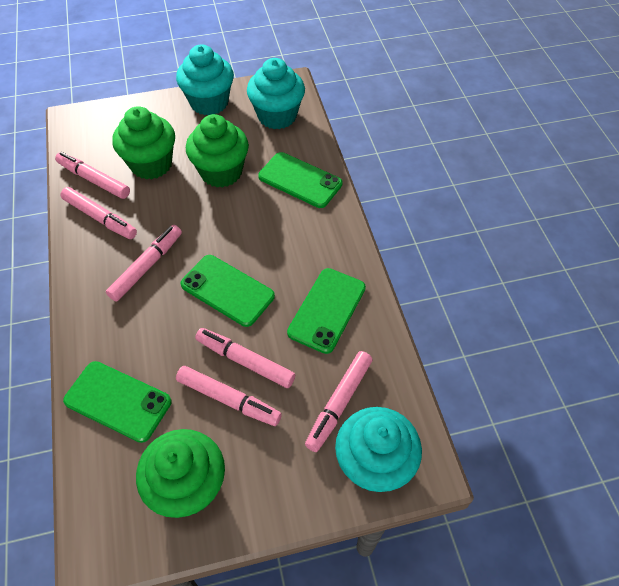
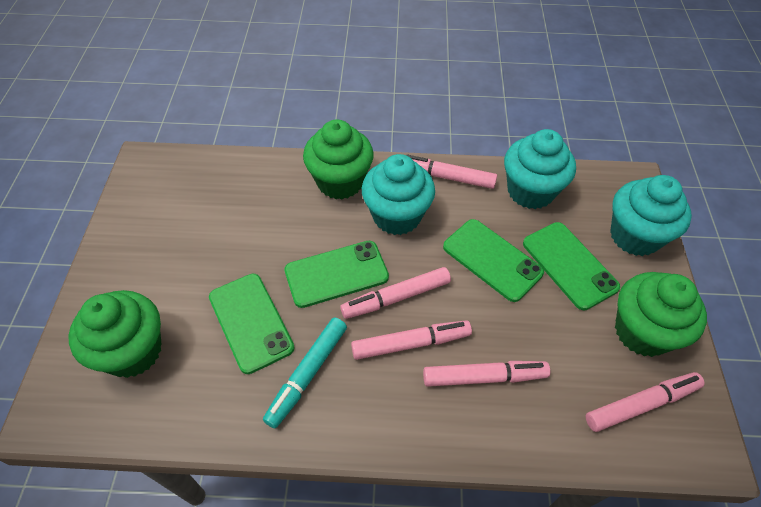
pink marker: [55,152,130,199] [61,187,137,239] [106,225,182,302] [176,366,282,426] [195,328,295,388] [305,351,373,452] = 6 -> [340,267,451,319] [351,320,472,360] [406,154,497,189] [423,361,550,387] [586,372,705,432] = 5
turquoise marker: none = 0 -> [263,317,347,429] = 1

